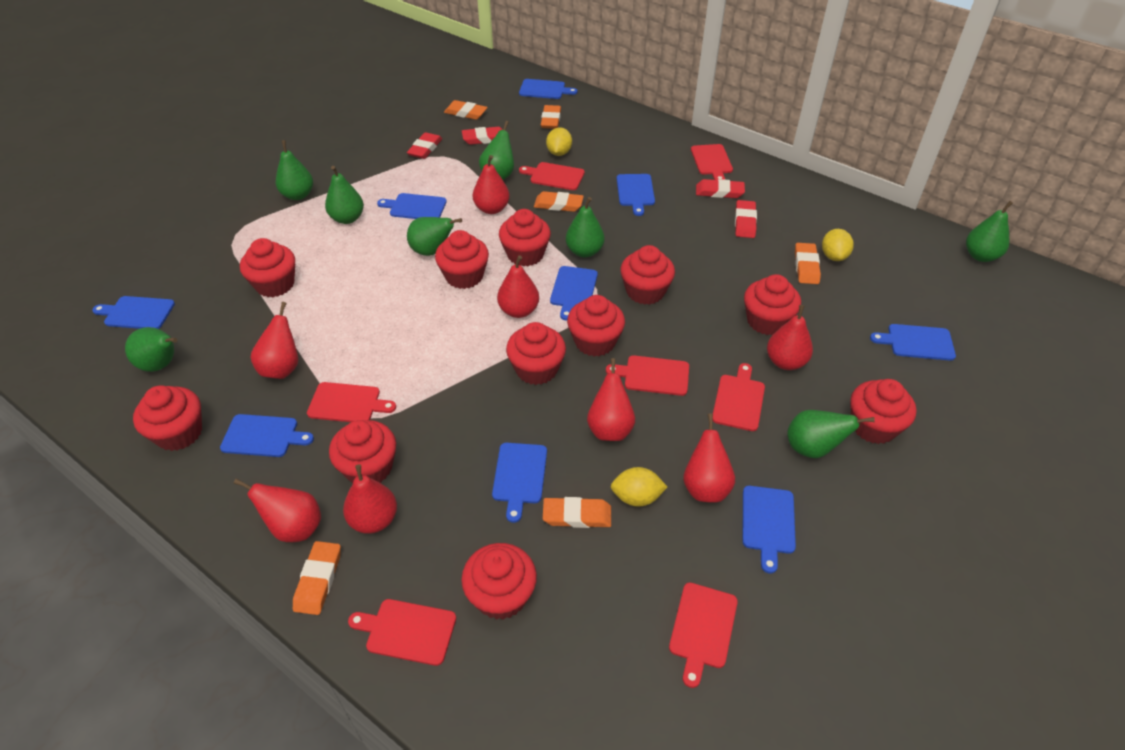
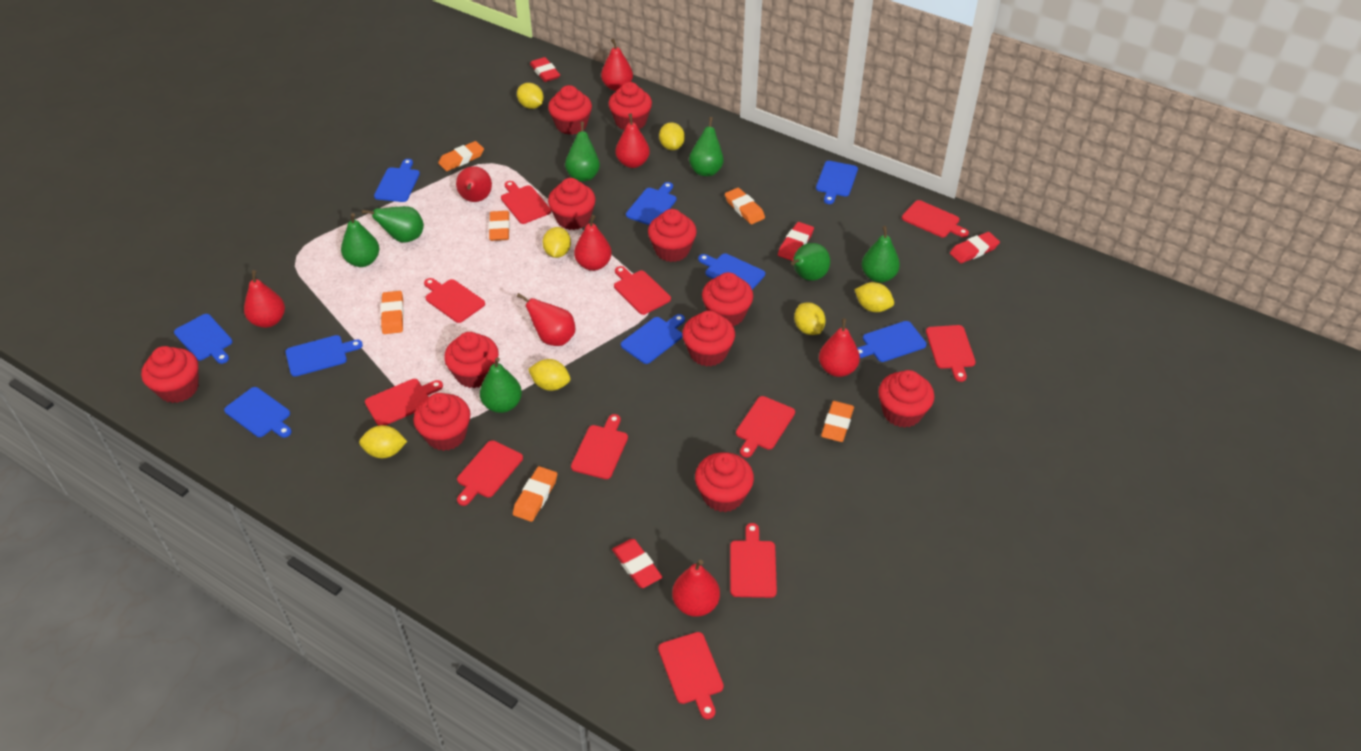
green pear: [125,327,177,372] [276,140,313,200] [325,166,364,224] [407,217,462,256] [479,121,514,180] [566,197,605,258] [787,410,875,458] [966,201,1013,262] = 8 -> [341,213,379,267] [362,206,424,243] [480,357,522,413] [565,122,600,181] [689,117,724,176] [791,243,830,281] [862,226,900,283] = 7
red cutting board: [307,382,396,422] [348,599,456,666] [519,162,585,190] [606,355,689,396] [669,582,738,688] [691,144,733,180] [713,363,765,431] = 7 -> [365,379,443,426] [424,278,485,323] [457,440,523,506] [501,181,551,224] [571,414,628,479] [614,266,671,315] [658,632,724,719] [730,523,777,598] [736,396,795,458] [902,200,969,237] [926,325,976,382] = 11
yellow lemon: [546,127,572,156] [611,467,667,507] [822,229,854,261] = 3 -> [359,425,407,458] [517,83,544,109] [528,359,571,391] [542,227,571,258] [659,122,685,150] [794,302,826,335] [854,282,894,312] = 7

